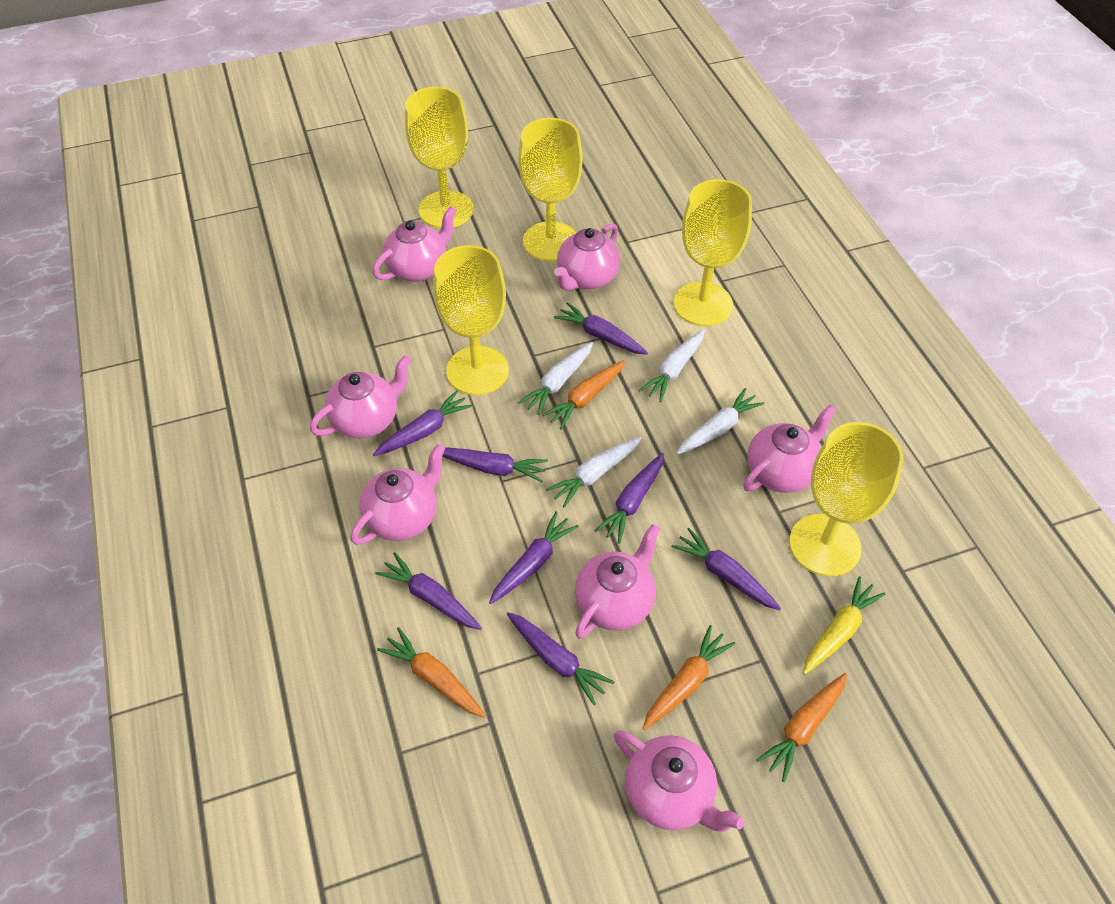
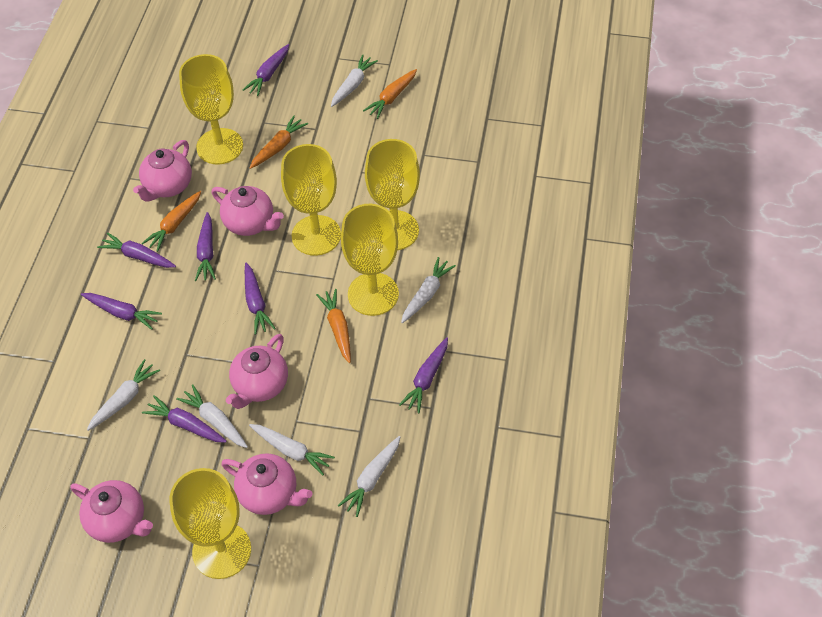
pink teapot: [310,355,412,439] [351,444,445,545] [373,206,457,282] [554,223,620,291] [575,524,660,639] [613,730,745,832] [743,405,836,493] = 7 -> [70,480,153,543] [133,140,192,202] [212,186,284,236] [221,453,312,515] [226,334,288,409] = 5
purple carrot: [373,390,473,456] [375,552,482,630] [442,447,548,483] [489,511,579,604] [507,612,614,705] [554,302,648,355] [594,453,664,544] [671,527,781,610] = 8 -> [81,293,162,330] [97,232,176,268] [142,395,227,443] [195,212,216,281] [243,44,289,96] [245,262,276,335] [399,337,448,413] = 7
white carrot: [518,342,593,415] [546,437,642,507] [639,329,705,402] [676,388,765,455] = 4 -> [87,359,160,431] [176,384,248,448] [249,424,335,476] [331,55,378,107] [338,436,400,517] [401,257,456,323] = 6
yellow carrot: [803,576,886,674] = 1 -> none = 0

